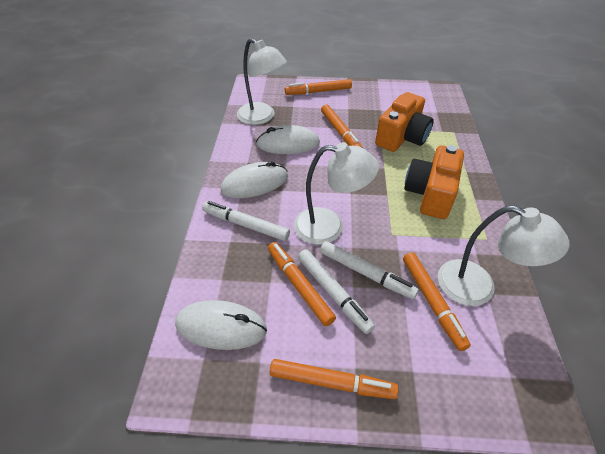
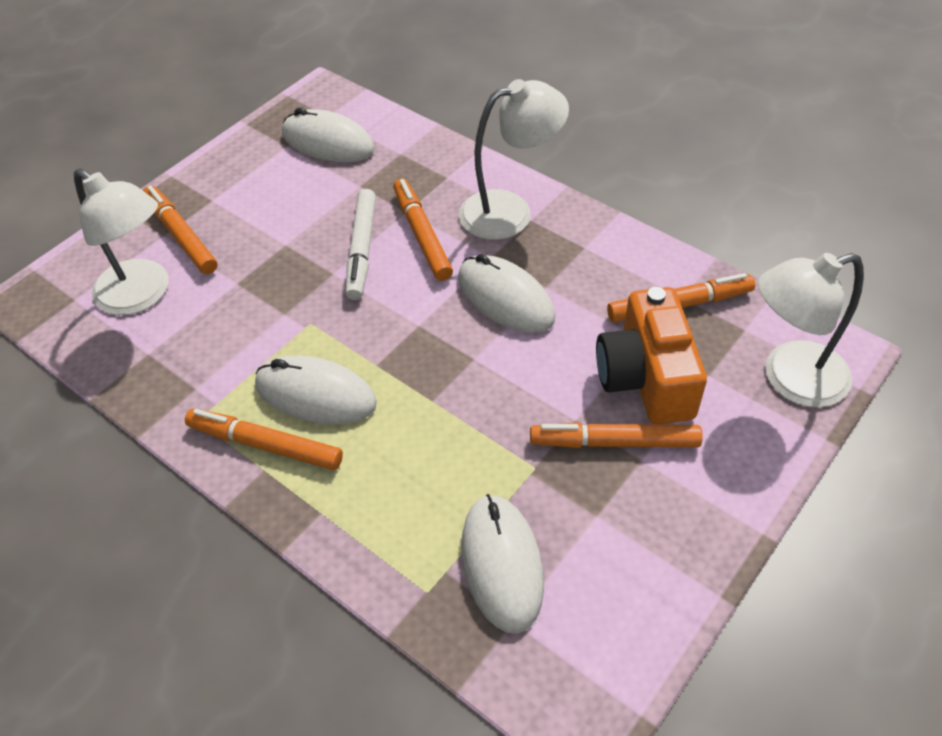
orange camera: [375,92,434,152] [404,145,464,219] = 2 -> [596,287,707,424] = 1
white marker: [202,201,290,241] [298,249,375,334] [320,241,419,299] = 3 -> [346,189,376,300] = 1
white mouse: [175,300,267,350] [221,161,288,198] [256,125,320,154] = 3 -> [255,355,377,425] [282,108,375,162] [458,254,555,333] [461,494,544,633] = 4

